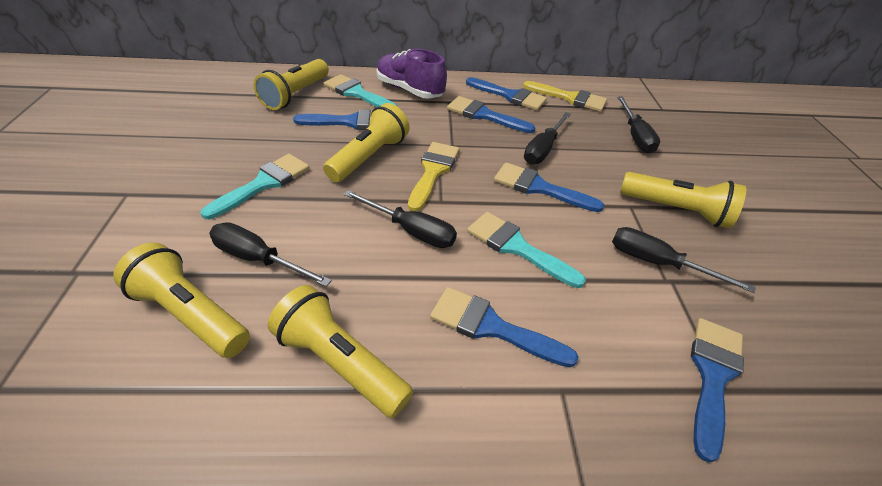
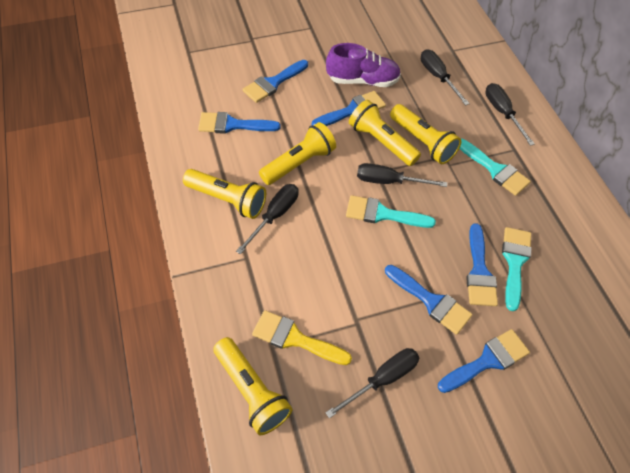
yellow brush: [408,142,459,211] [523,81,607,112] = 2 -> [252,310,352,365] = 1

